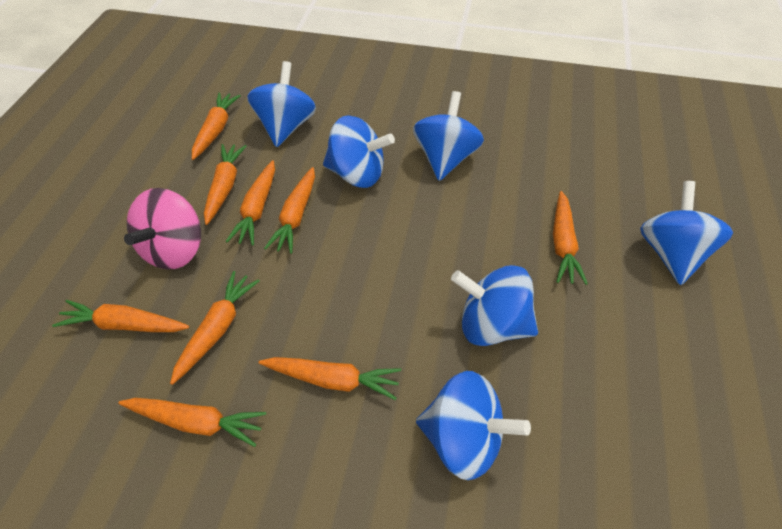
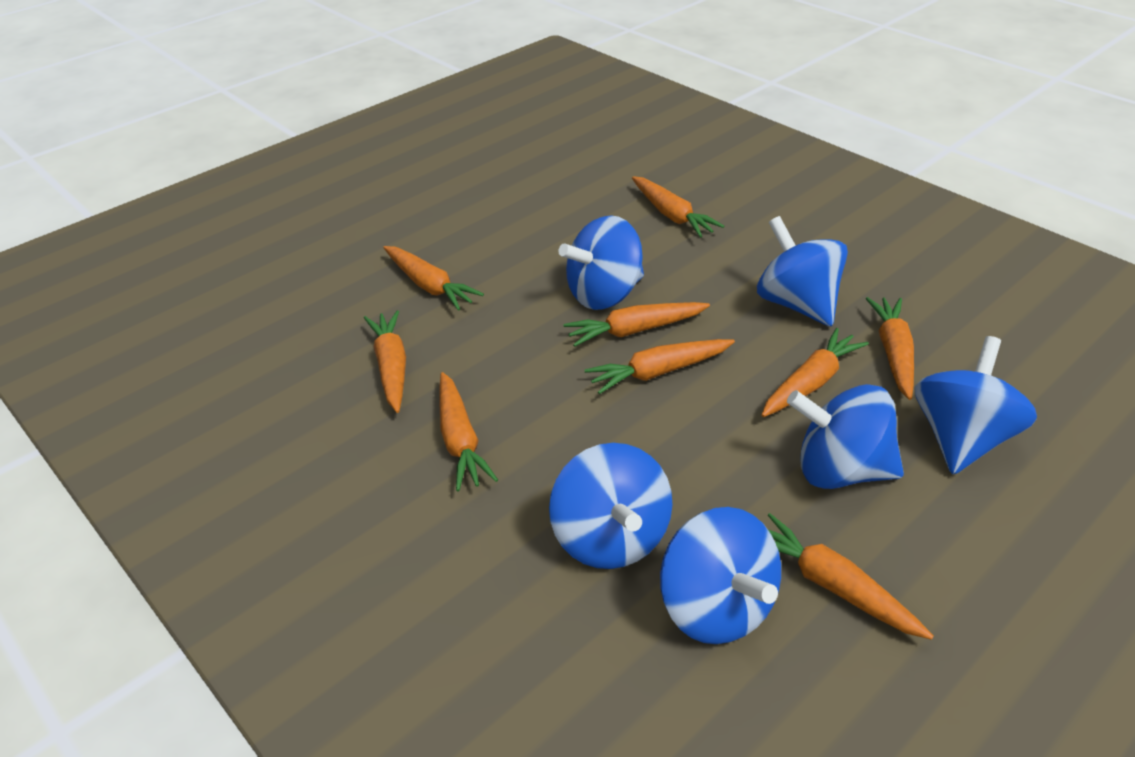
pink spinning top: [124,188,201,270] = 1 -> none = 0

